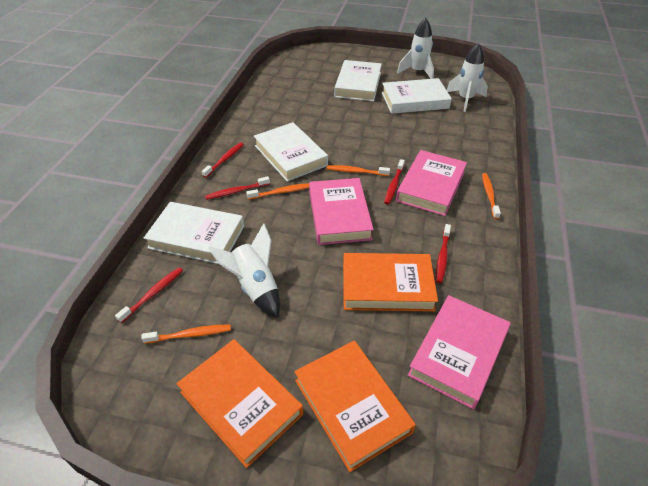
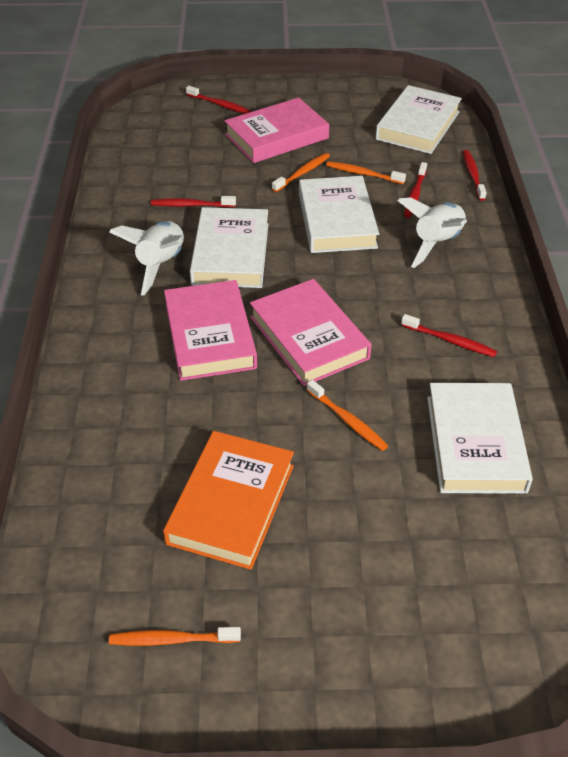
orange book: [176,339,303,468] [294,341,416,472] [343,253,438,312] = 3 -> [163,431,294,570] = 1
white rocket: [208,223,280,318] [397,18,434,79] [447,43,488,112] = 3 -> [109,221,184,296] [398,197,467,268] = 2

